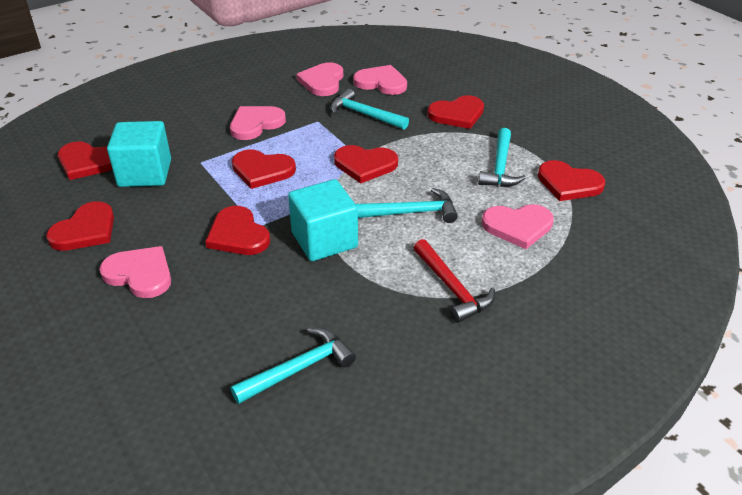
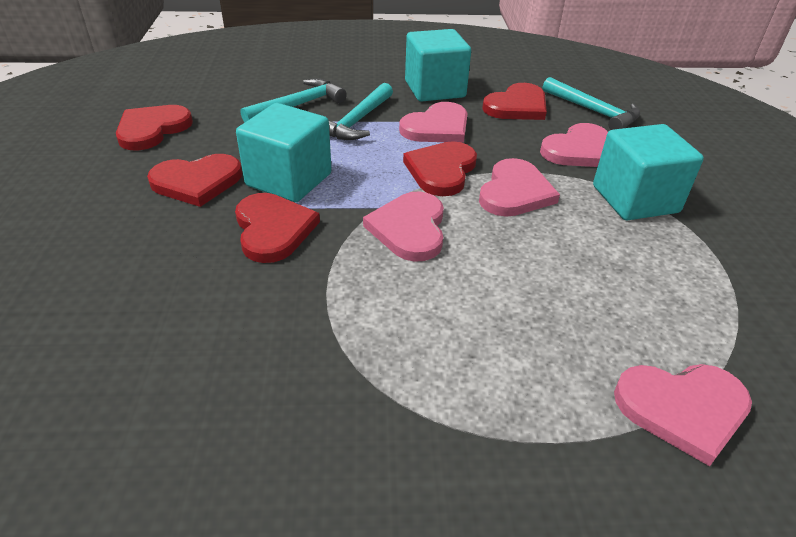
red hammer: [413,239,495,323] = 1 -> none = 0
red heart: [46,201,114,251] [58,141,112,180] [205,206,270,255] [232,150,296,189] [334,145,398,184] [427,95,484,129] [538,160,605,201] = 7 -> [116,105,193,150] [147,154,242,207] [235,193,320,263] [403,141,477,196] [482,83,547,120] = 5
turquoise cube: [107,121,171,187] [288,179,358,261] = 2 -> [236,103,332,202] [405,29,471,102] [593,124,704,220] = 3
turquoise hammer: [230,328,356,404] [330,89,409,130] [356,188,458,223] [478,128,526,187] = 4 -> [240,79,347,122] [329,83,393,140] [543,77,640,130] = 3

